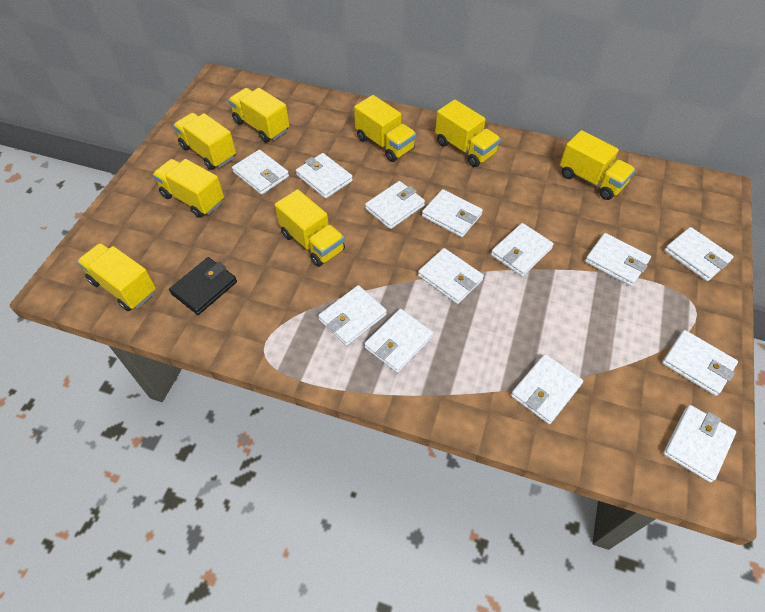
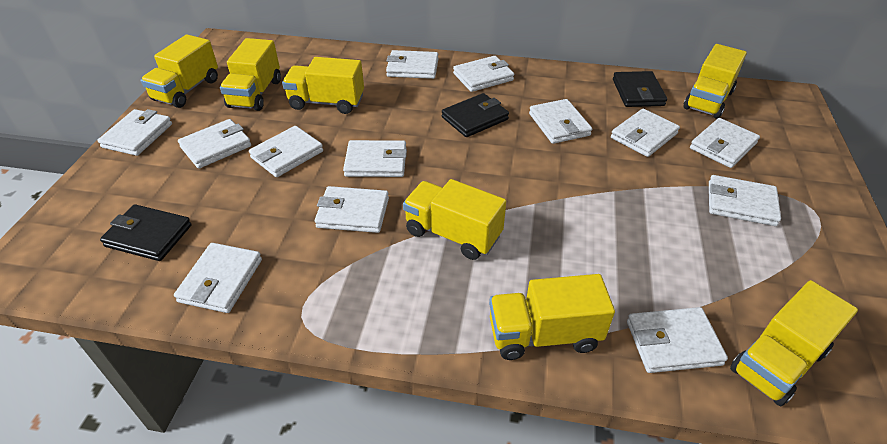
black wallet: [169,257,237,315] = 1 -> [100,204,192,261] [442,93,509,137] [613,71,667,107] = 3
yellow truck: [77,243,156,311] [152,159,224,218] [173,113,236,170] [228,88,290,143] [275,189,345,267] [354,95,416,162] [435,100,501,167] [560,130,635,200] = 8 -> [141,34,218,108] [220,38,281,111] [282,57,364,114] [403,179,506,260] [489,274,615,360] [683,44,747,119] [730,280,858,406] = 7

